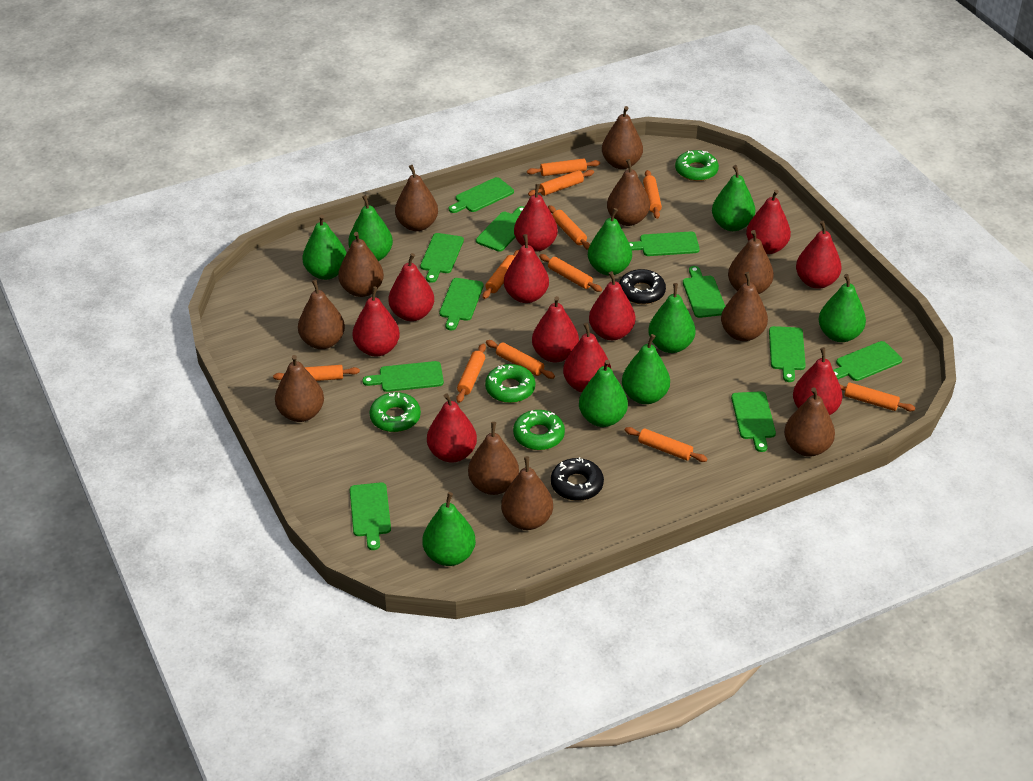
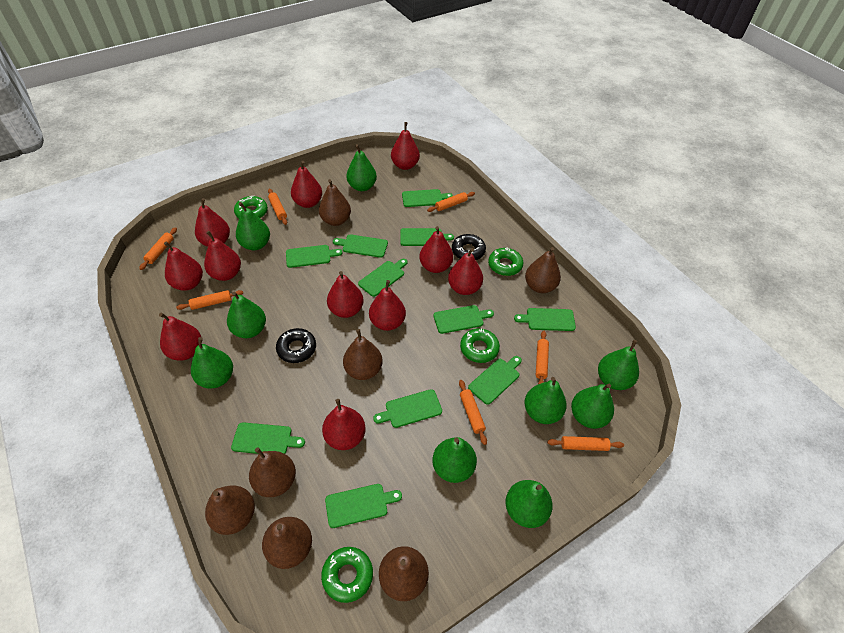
brown pear: [275,355,324,422] [298,279,345,349] [338,232,384,297] [395,165,438,231] [468,422,519,495] [501,456,553,530] [602,106,643,169] [607,159,650,226] [721,272,768,341] [728,230,774,294] [784,387,835,457] = 11 -> [205,485,255,535] [249,447,296,497] [262,517,312,569] [319,179,351,226] [343,329,383,380] [379,546,429,601] [525,247,561,293] = 7
orange rolling pin: [273,365,360,381] [456,343,486,403] [482,250,519,299] [486,340,555,379] [527,158,600,176] [528,170,594,196] [539,254,602,292] [548,205,590,250] [625,427,708,462] [643,170,662,219] [840,382,915,411] = 11 -> [139,227,177,270] [176,290,243,310] [268,189,287,225] [427,192,475,212] [459,380,487,445] [536,331,549,384] [547,436,624,451] = 7

